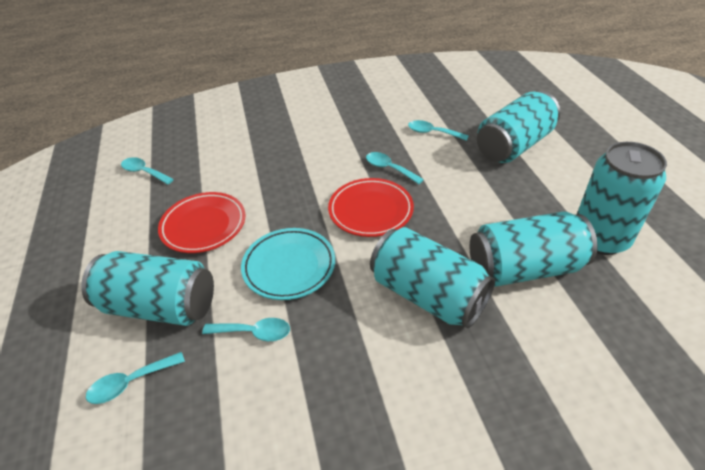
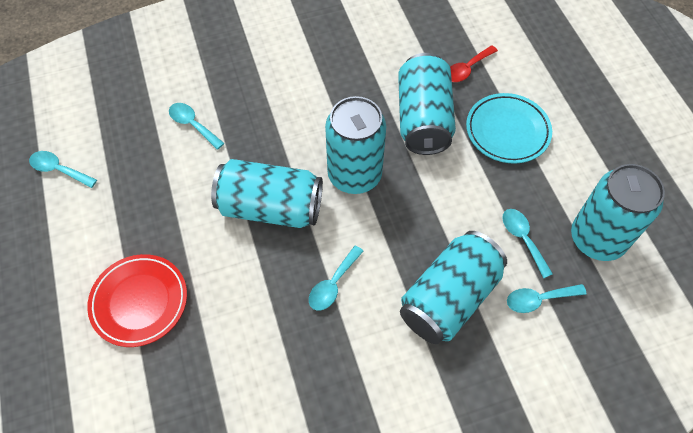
red plate: [158,192,245,253] [328,178,414,237] = 2 -> [87,254,187,347] = 1
red spoon: none = 0 -> [450,45,498,82] = 1

